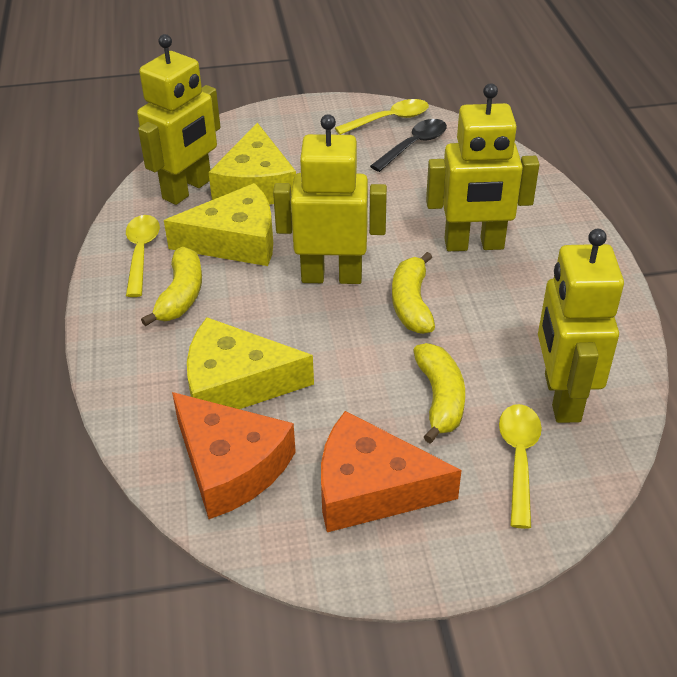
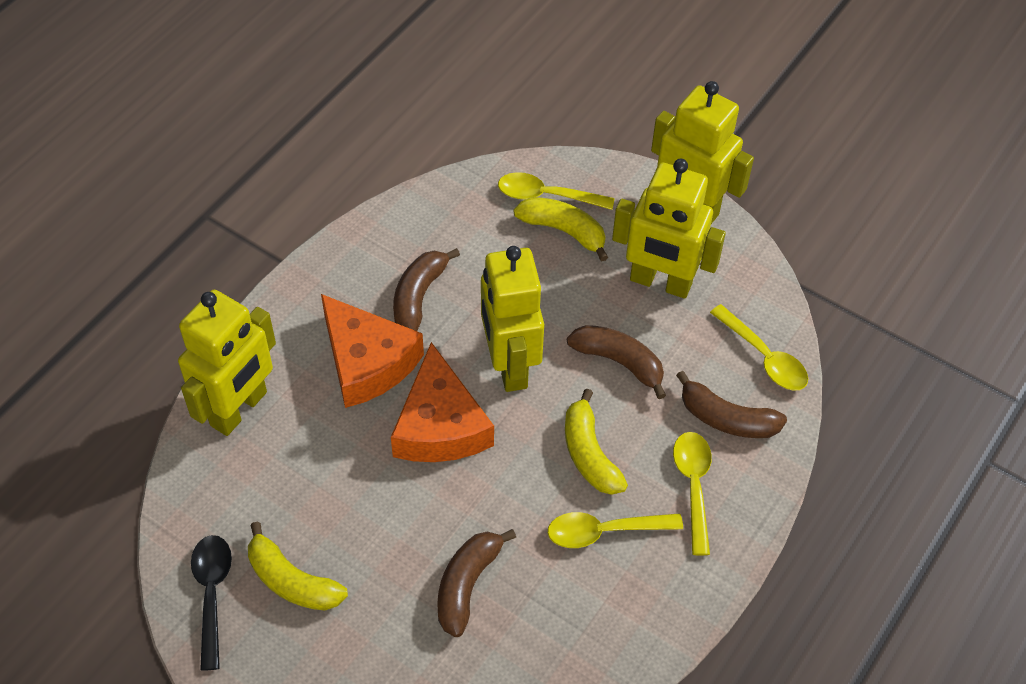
brown banana: none = 0 -> [393,248,460,331] [437,529,516,637] [567,325,666,399] [676,371,787,438] = 4
yellow cheese: [164,183,273,266] [187,317,314,409] [208,123,296,205] = 3 -> none = 0
yellow spoon: [126,215,160,297] [335,99,429,135] [499,404,542,529] = 3 -> [498,172,615,210] [548,512,683,548] [673,432,712,556] [710,304,808,390] = 4

